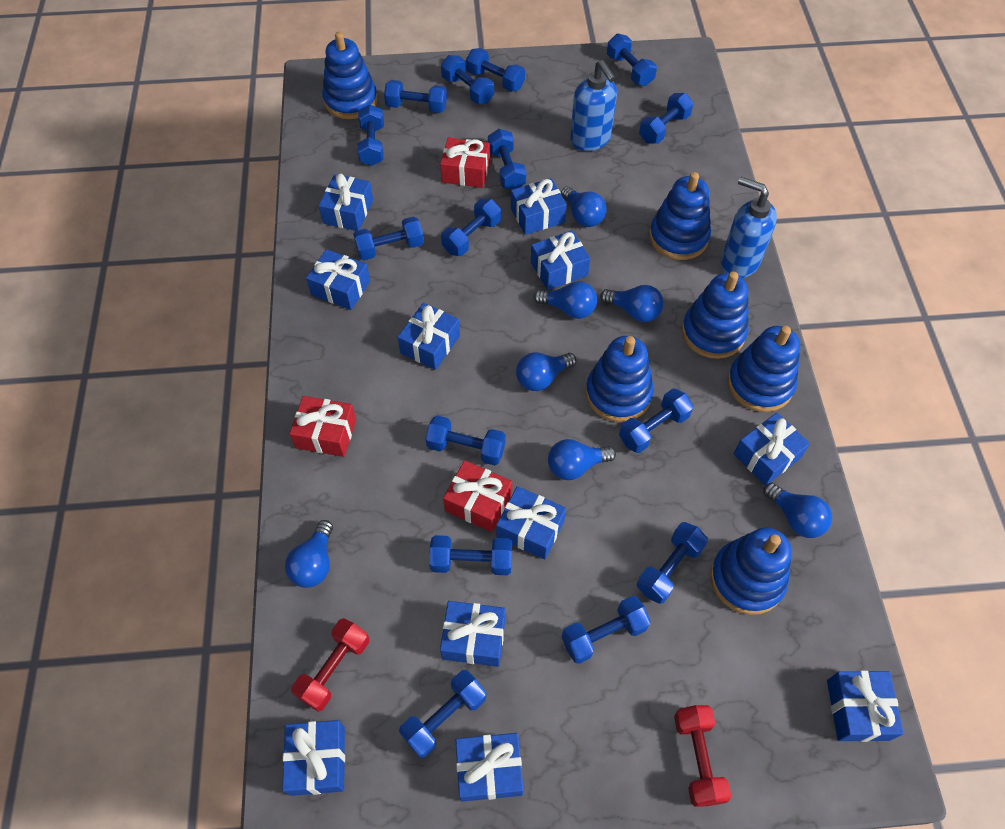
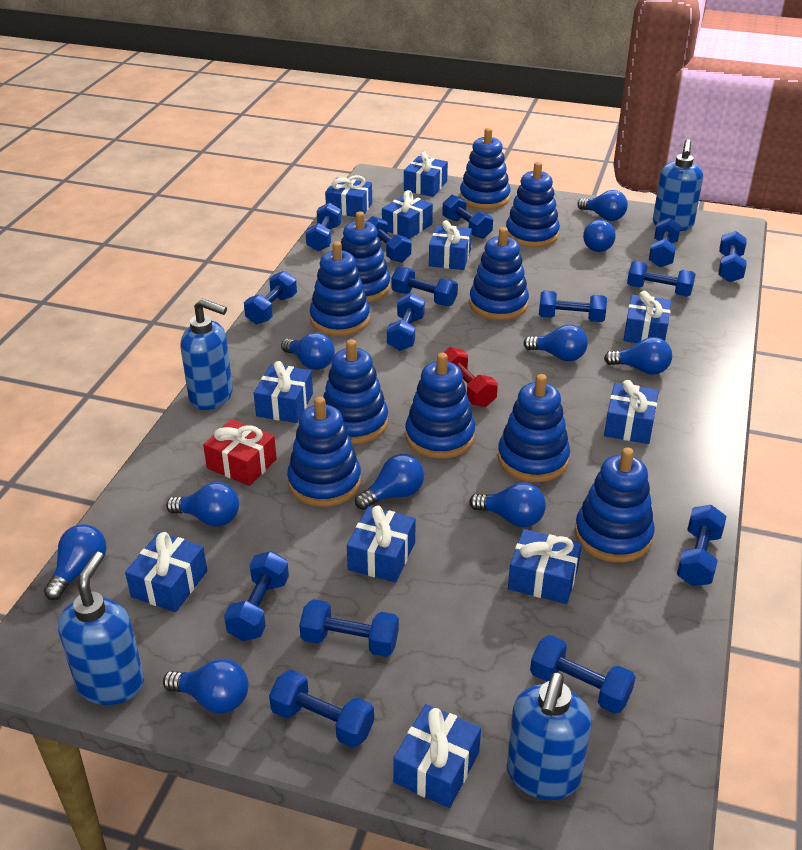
blue light bulb: [285,520,333,588] [516,352,576,391] [534,281,597,319] [548,439,616,480] [561,186,606,227] [600,285,664,322] [763,483,832,538] = 7 -> [44,524,107,600] [163,659,249,713] [166,482,239,527] [281,332,335,370] [355,454,424,510] [469,483,546,527] [523,324,588,361] [577,190,628,221] [583,220,616,252] [604,337,672,375] = 10
blue soap dispenser: [570,60,617,151] [721,177,777,278] = 2 -> [58,552,144,705] [180,299,233,410] [507,672,592,800] [653,139,703,231] = 4
blue stacking toy: [322,32,378,119] [586,336,654,422] [649,172,711,260] [682,271,748,359] [710,528,792,615] [727,326,800,412] = 6 -> [287,396,361,507] [310,241,370,336] [323,339,388,444] [341,212,390,302] [406,353,475,459] [460,128,511,210] [469,227,529,320] [498,374,570,482] [506,162,560,247] [575,448,655,562] = 10
red dumbbell: [291,618,369,712] [674,705,731,807] = 2 -> [443,347,498,407] = 1
red gift: [289,396,356,457] [440,138,490,188] [443,460,512,532] = 3 -> [203,419,277,486] = 1

